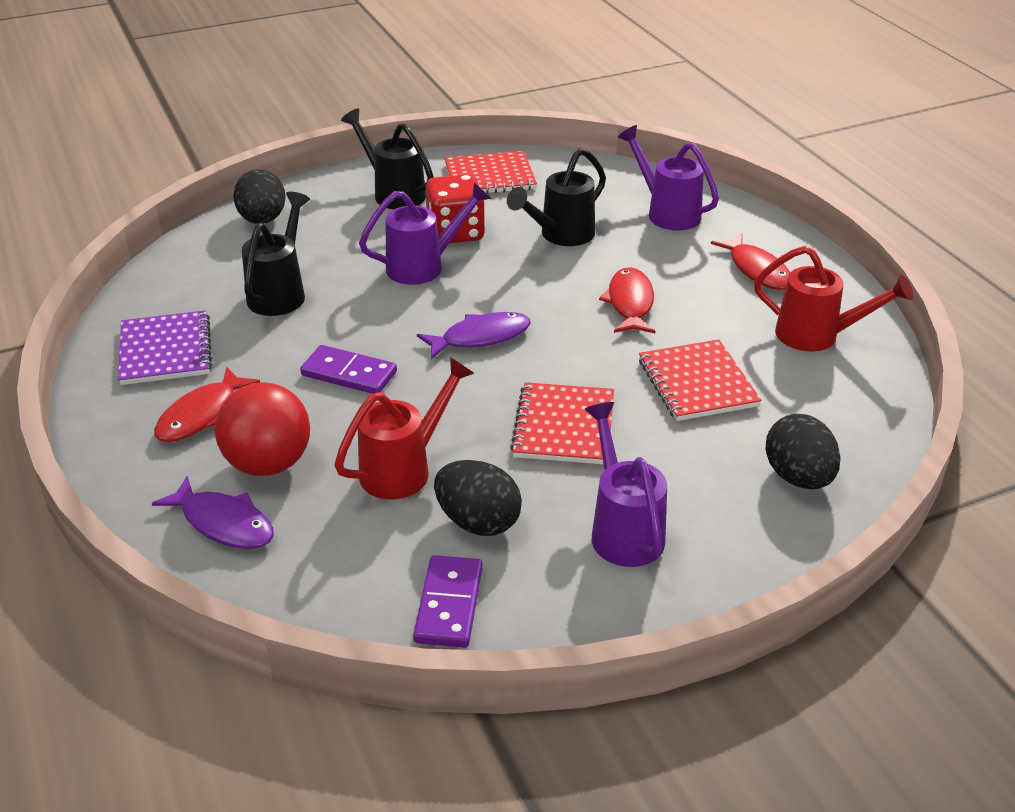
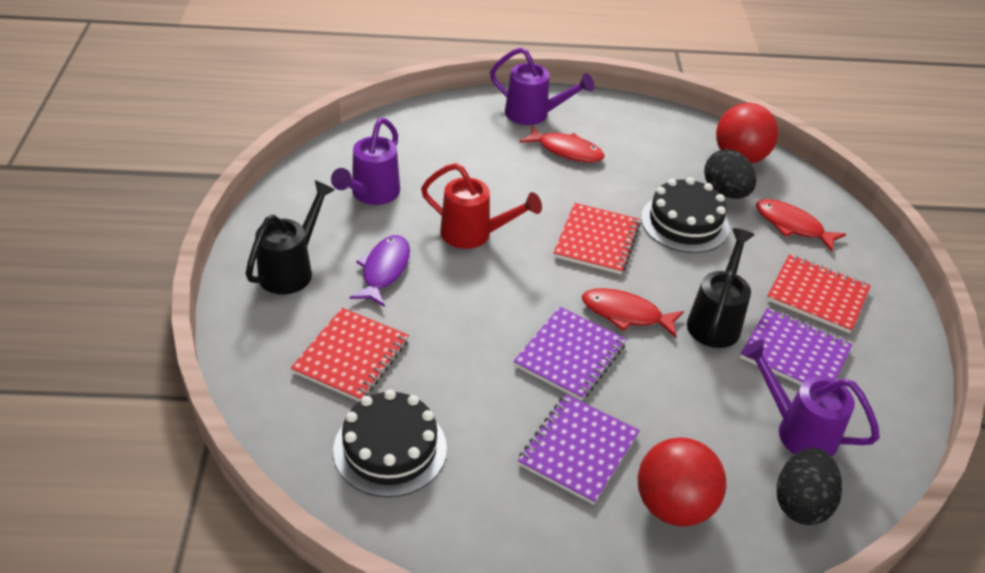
black cake: none = 0 -> [333,389,447,497] [641,177,730,253] = 2
black egg: [233,169,286,224] [434,460,522,536] [765,414,840,489] = 3 -> [704,149,756,199] [777,448,842,525] = 2
black watering can: [242,192,310,316] [341,108,434,209] [507,148,606,246] = 3 -> [246,180,335,295] [687,228,754,348] = 2
purple domino: [300,345,397,394] [413,555,483,648] = 2 -> none = 0
purple fish: [152,476,274,549] [417,312,531,359] = 2 -> [349,235,410,307] = 1
purple notebook: [118,310,212,385] = 1 -> [513,307,626,401] [518,394,640,505] [740,308,852,385] = 3
red ball: [215,382,310,476] = 1 -> [638,437,726,527] [716,103,778,164] = 2
red dice: [426,174,485,243] = 1 -> none = 0
red watering can: [335,357,474,499] [754,246,913,351] = 2 -> [421,163,542,249] = 1

